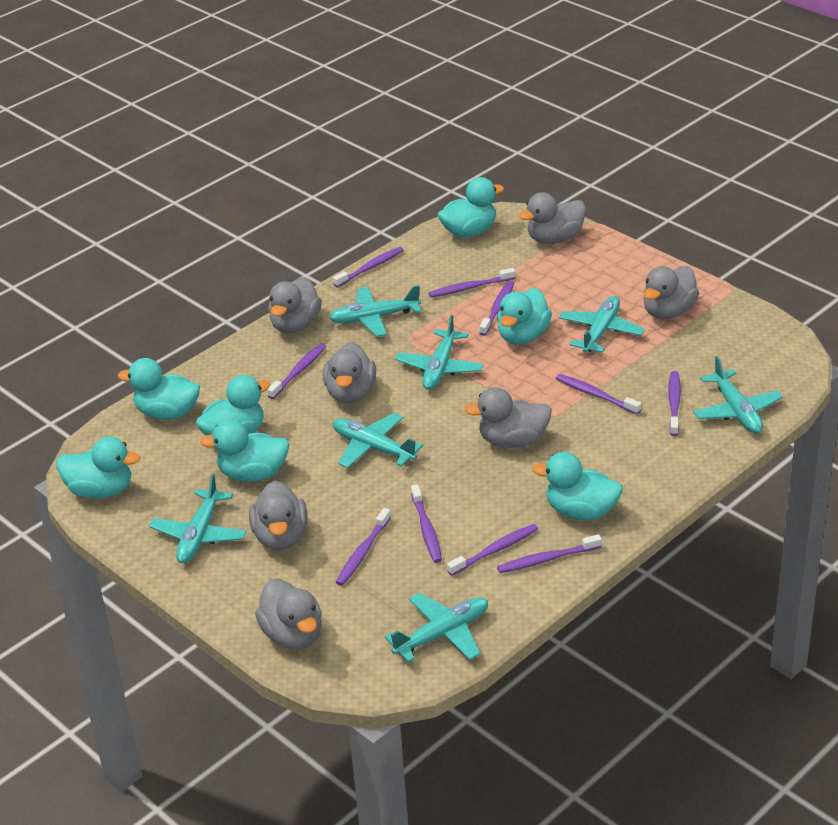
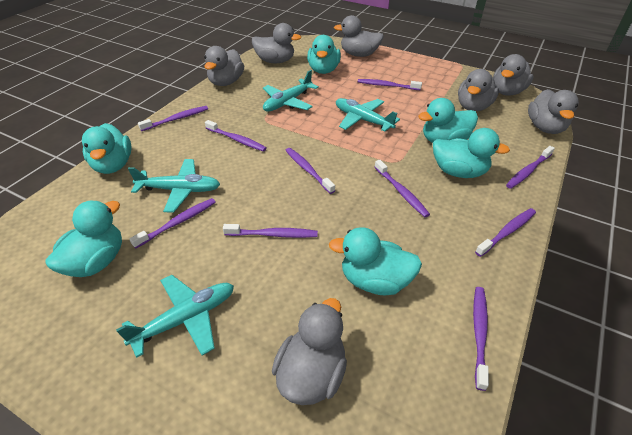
turquoise duck: [57,437,140,499] [118,358,200,420] [196,375,270,436] [200,420,290,482] [438,177,504,238] [497,288,552,345] [533,452,623,520] = 7 -> [46,201,122,277] [82,123,132,174] [307,35,341,74] [329,227,422,295] [418,98,478,143] [433,128,510,178] = 6
turquoise plane: [150,474,246,563] [329,285,421,337] [333,413,423,468] [384,593,488,663] [395,315,484,390] [559,296,645,353] [693,356,783,434] = 7 -> [116,275,234,358] [128,159,220,213] [263,70,319,112] [336,98,400,132] = 4

